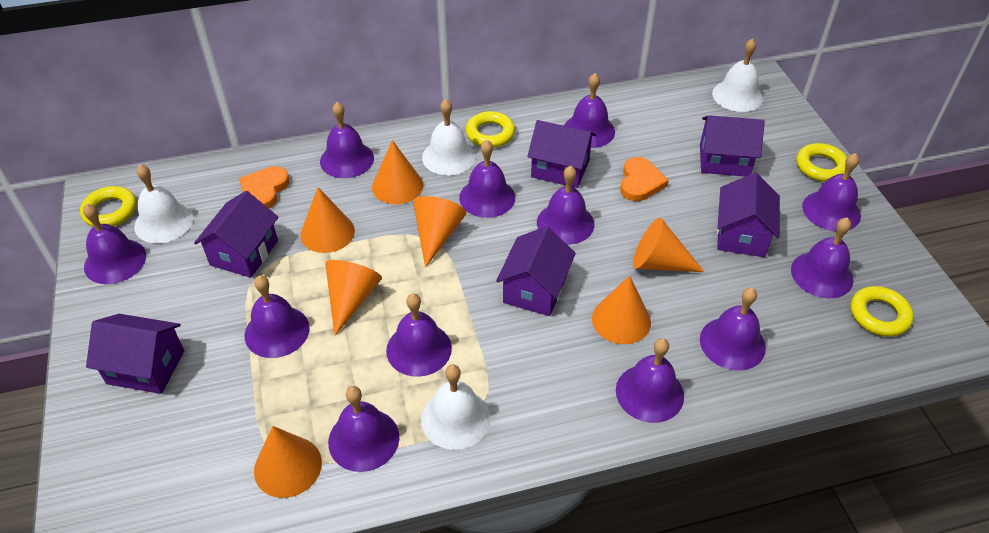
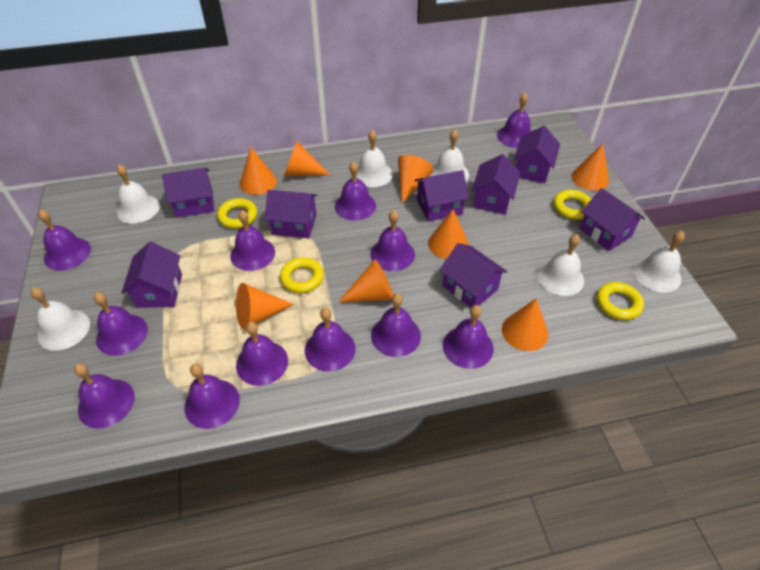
orange cone: [254,426,322,498] [301,187,355,253] [325,260,382,336] [372,140,423,204] [413,196,466,268] [592,275,651,344] [633,218,704,272] = 7 -> [236,283,294,329] [240,147,277,195] [284,142,330,176] [339,260,394,302] [398,155,434,203] [428,209,469,259] [502,298,548,351] [572,143,609,191] = 8
orange heart: [239,166,290,208] [620,157,669,201] = 2 -> none = 0
purple house: [86,314,184,394] [194,191,279,278] [496,226,576,316] [527,120,596,188] [700,115,765,177] [717,173,780,257] = 6 -> [121,242,182,308] [162,168,214,218] [265,190,318,238] [415,170,469,221] [440,243,507,308] [471,154,520,214] [514,126,560,183] [579,188,645,251] = 8
white bell: [134,164,194,243] [421,364,491,450] [422,99,476,175] [712,38,763,112] = 4 -> [31,287,90,351] [116,165,160,224] [356,130,393,187] [430,129,469,181] [537,234,584,296] [634,231,685,293] = 6

